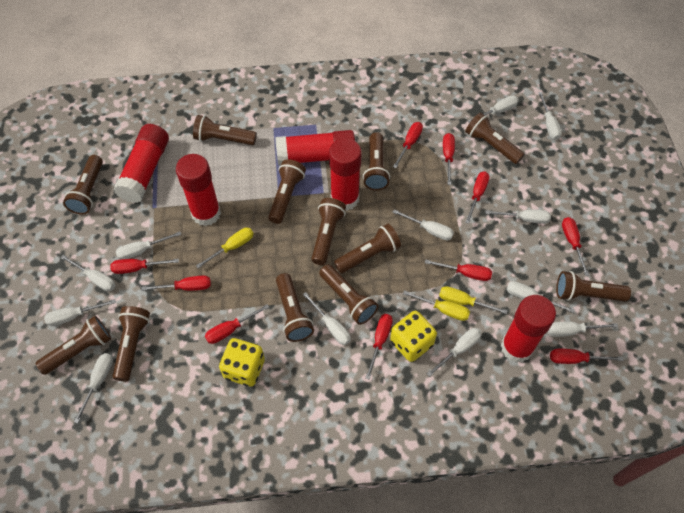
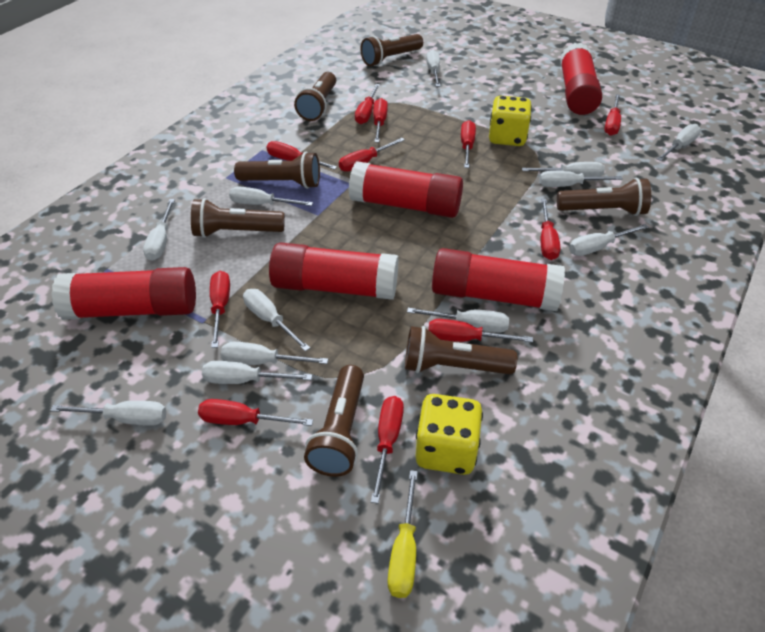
brown flashlight: [36,316,111,375] [63,155,103,215] [112,306,150,381] [193,115,257,145] [268,159,306,224] [276,273,314,342] [311,198,346,265] [319,264,378,325] [334,224,401,273] [363,132,390,191] [465,113,525,164] [556,271,631,302] = 12 -> [191,198,285,238] [234,152,320,189] [294,72,336,121] [304,365,364,477] [360,34,423,66] [405,326,517,374] [557,178,651,216] = 7
red screwdriver: [110,259,179,274] [142,276,211,291] [205,304,269,344] [365,314,393,380] [393,122,423,168] [425,259,492,281] [443,133,455,185] [465,172,490,224] [550,349,624,364] [562,217,589,276] = 10 -> [198,399,313,426] [210,271,230,348] [267,141,337,170] [339,138,405,171] [355,84,380,124] [371,396,404,504] [373,98,388,143] [428,319,533,342] [461,120,476,168] [541,199,560,260] [604,94,621,136] = 11
yellow screwdriver: [196,227,254,268] [403,290,470,321] [439,286,508,314] = 3 -> [388,470,418,598] = 1

